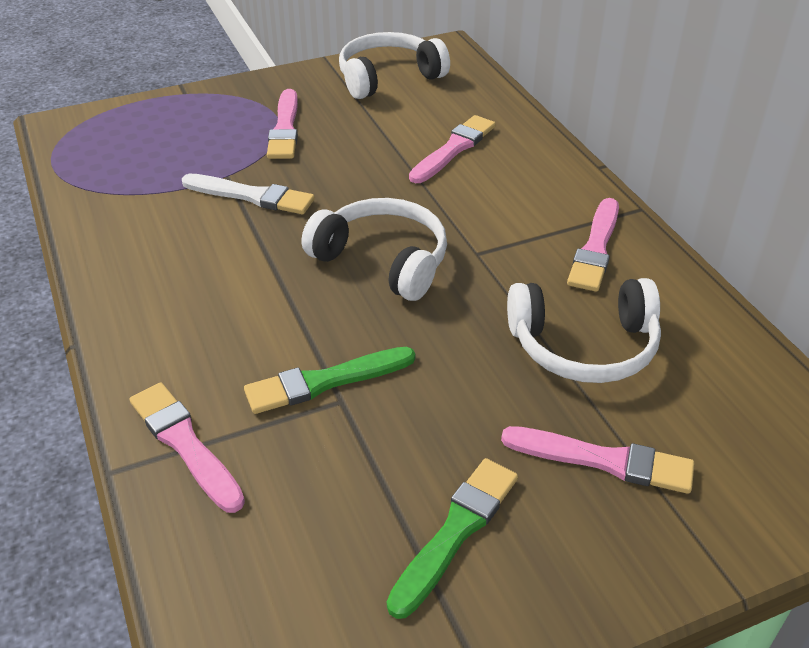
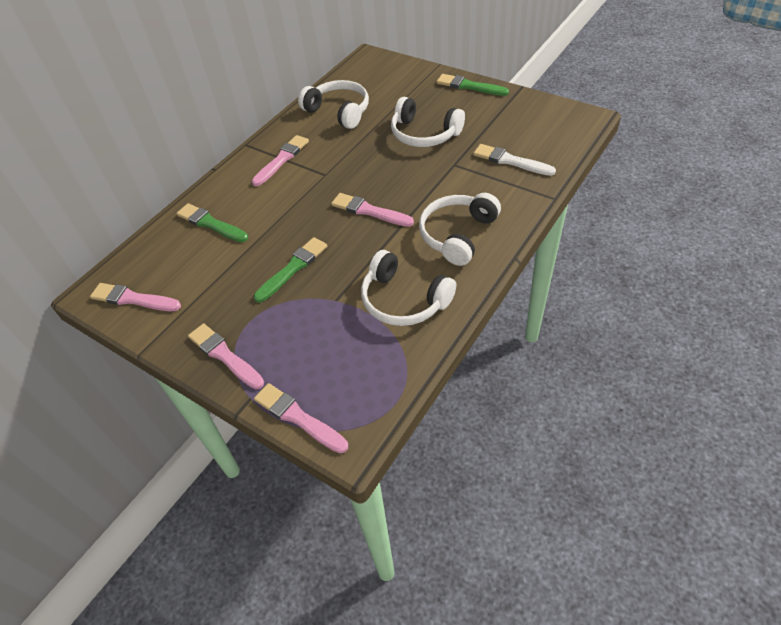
green brush: [244,347,415,414] [387,458,518,619] = 2 -> [176,203,248,242] [254,237,327,303] [437,74,509,96] = 3
white headphones: [302,198,447,301] [339,32,450,99] [507,278,661,383] = 3 -> [298,80,369,129] [361,250,456,326] [391,97,465,147] [419,193,501,266] = 4

